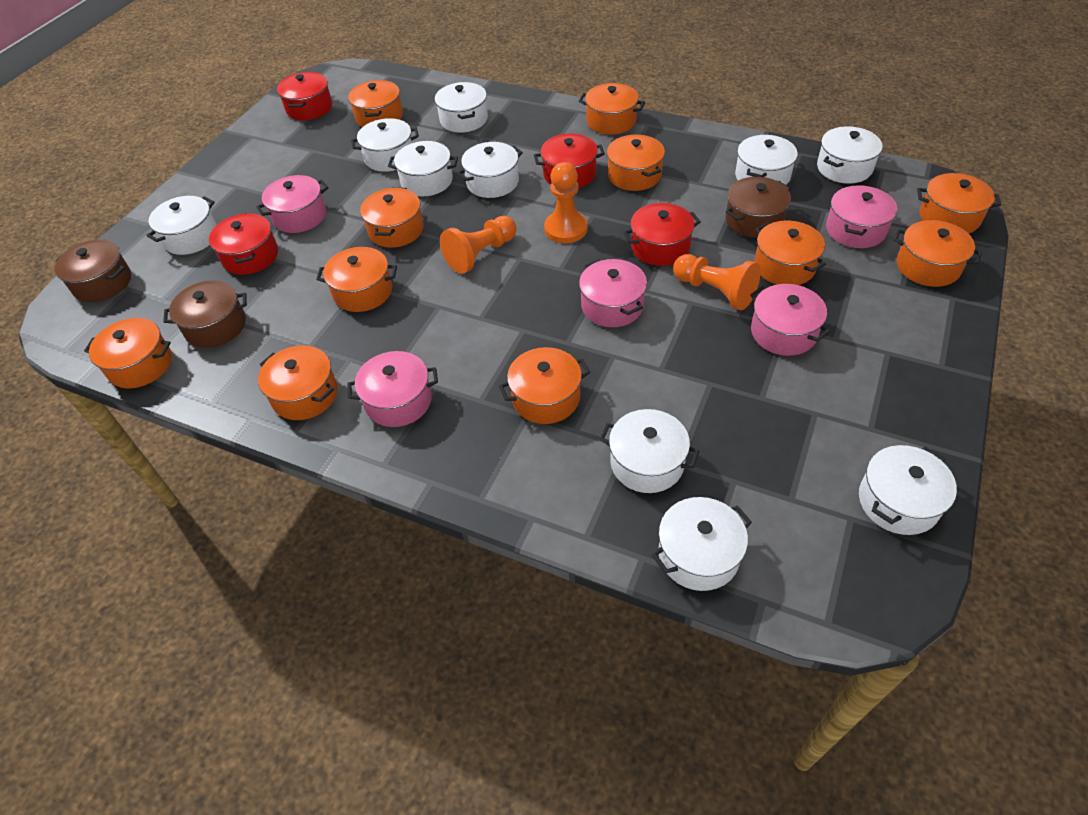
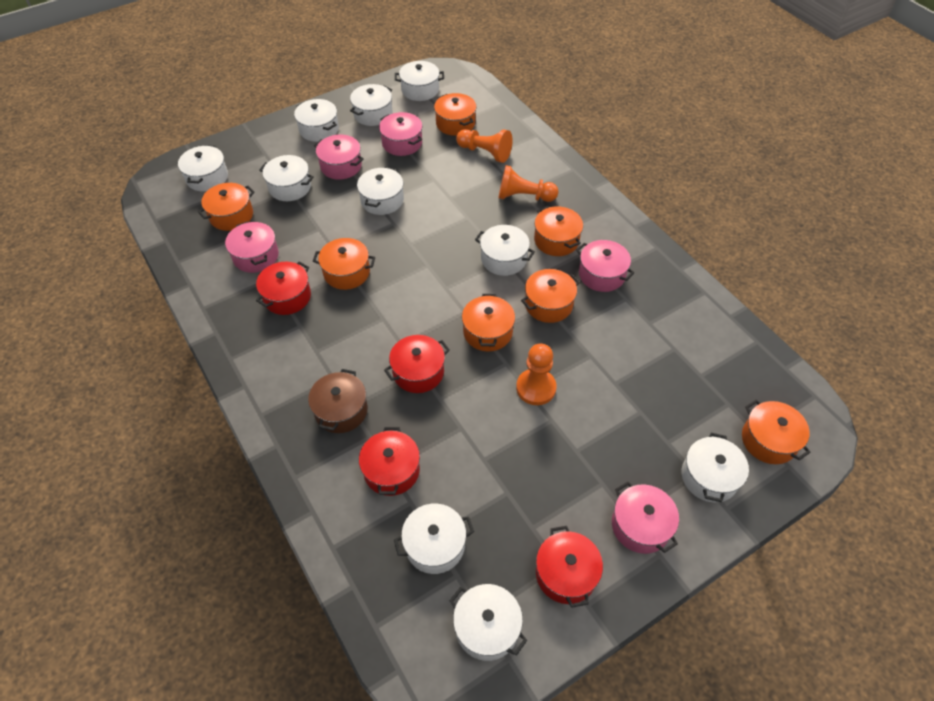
brown pot: [55,240,131,302] [163,280,247,348] [725,177,791,238] = 3 -> [308,369,368,433] = 1
orange pot: [84,318,172,388] [258,346,338,420] [316,247,397,312] [348,80,403,127] [360,187,424,248] [499,347,590,424] [579,83,645,135] [607,134,665,191] [754,221,826,285] [894,220,982,287] [917,173,1001,234] = 11 -> [198,183,255,231] [313,238,375,290] [434,93,477,136] [462,294,515,352] [521,269,580,323] [534,206,583,256] [742,400,811,464] = 7

